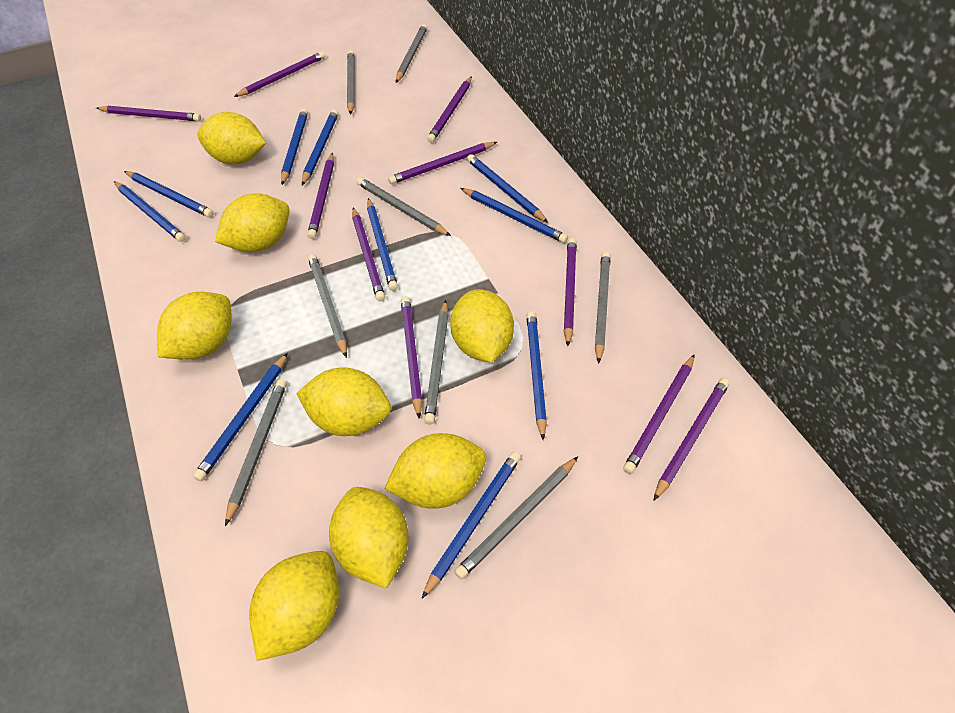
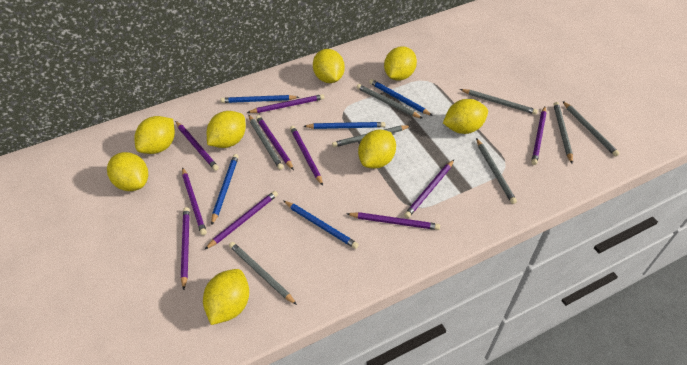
blue pencil: [114,181,186,242] [124,171,214,217] [193,353,288,481] [281,108,308,185] [302,109,338,185] [367,198,398,291] [422,452,521,599] [461,188,568,243] [467,154,548,223] [526,311,547,440] = 10 -> [211,154,239,225] [221,95,299,103] [284,201,359,249] [303,122,385,129] [369,79,433,116] = 5

